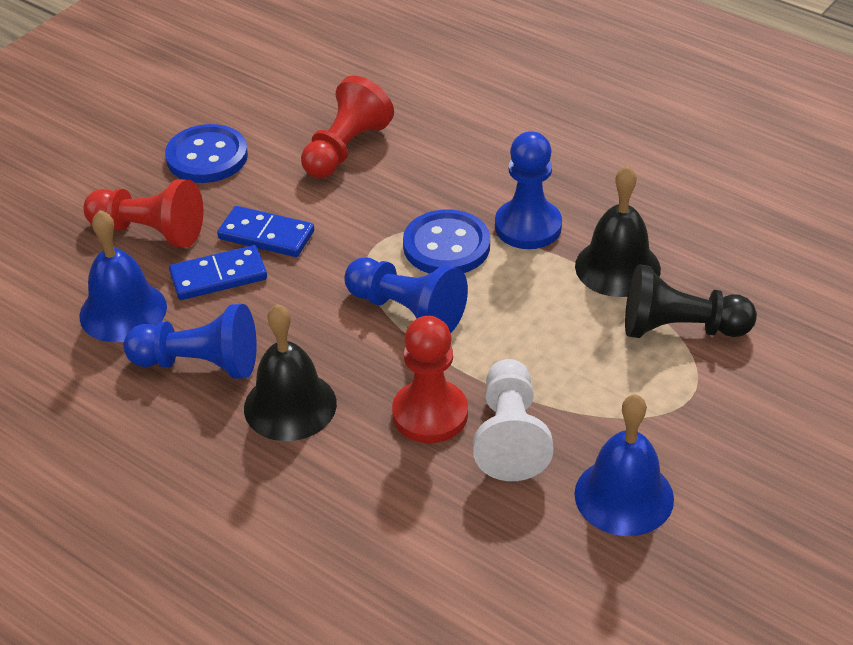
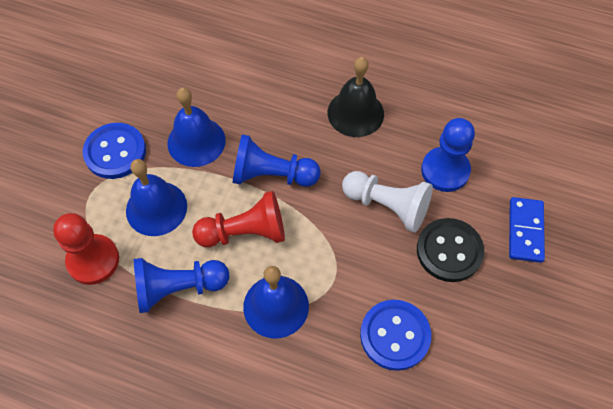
black bell: [244,304,337,441] [575,166,661,297] = 2 -> [328,57,384,137] = 1
black button: none = 0 -> [417,218,484,282] = 1
black pawn: [625,264,757,338] = 1 -> none = 0
blue bell: [79,210,167,342] [574,394,674,536] = 2 -> [126,159,187,236] [167,87,226,167] [243,266,309,338] = 3
blue domino: [169,245,267,300] [217,206,314,257] = 2 -> [509,197,545,263] = 1
red pawn: [84,179,203,248] [301,76,394,178] [392,316,468,443] = 3 -> [53,213,119,285] [192,191,285,247] = 2

